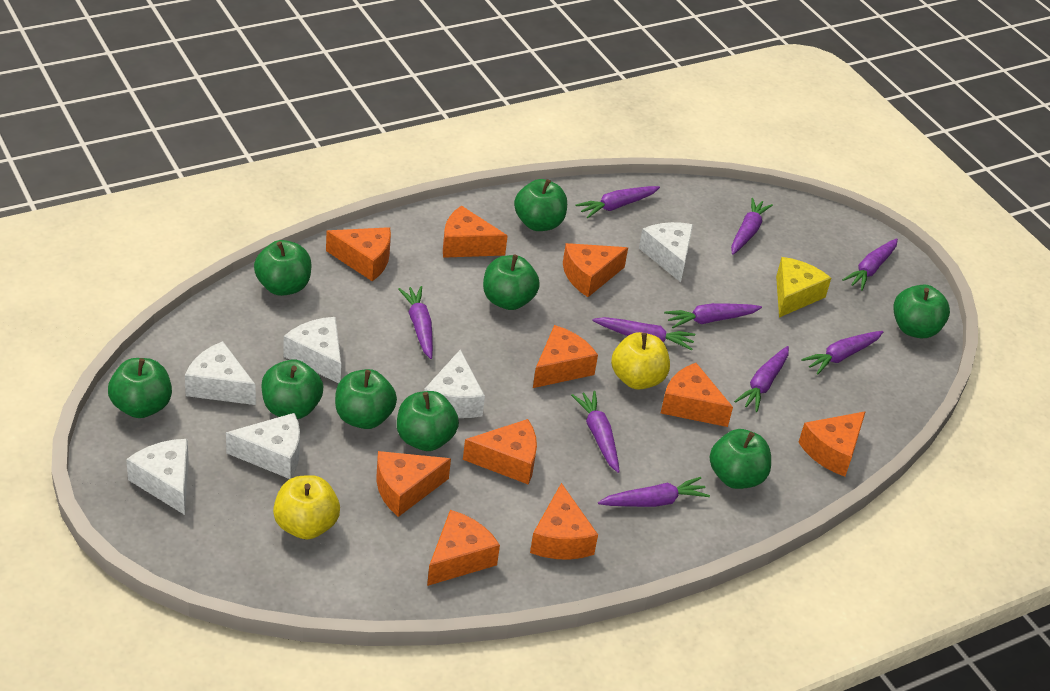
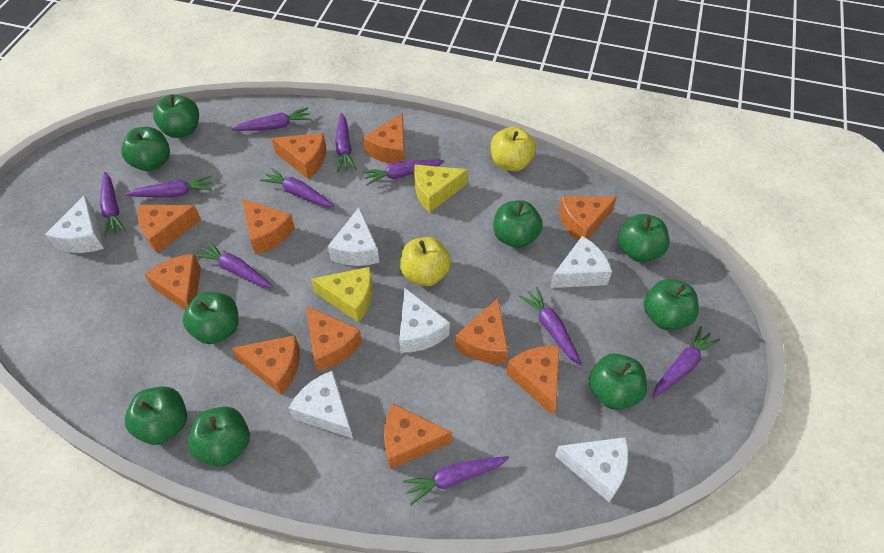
orange cheese: [326,227,391,281] [376,451,451,517] [427,510,500,586] [443,205,508,258] [463,419,537,484] [530,483,598,560] [533,325,598,388] [563,243,628,297] [661,363,733,427] [798,411,866,477] = 10 -> [138,205,201,254] [144,254,201,310] [232,335,300,395] [242,199,295,255] [271,133,326,179] [306,306,362,371] [363,113,405,164] [384,404,452,469] [455,298,508,364] [506,346,560,416] [559,196,617,241] = 11
yellow cheese: [776,257,831,318] = 1 -> [311,267,373,323] [414,165,468,213] = 2

